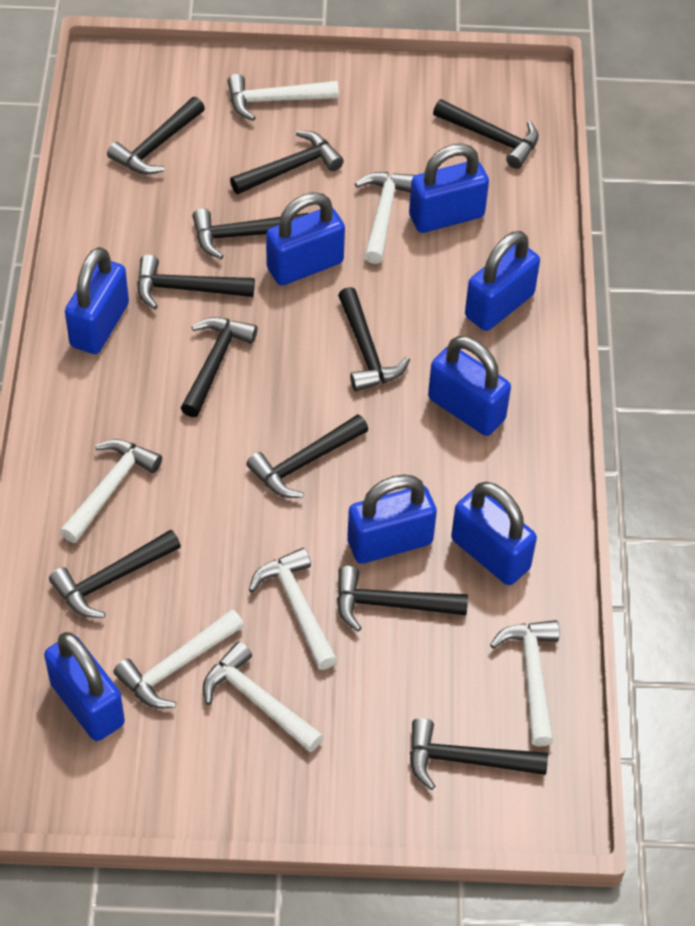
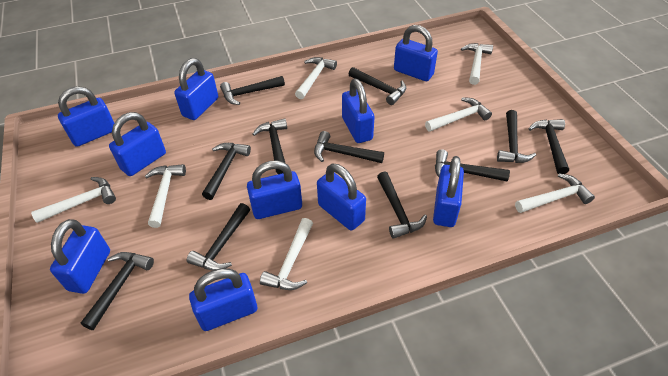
blue padlock: [44,632,125,741] [65,247,129,354] [266,192,345,286] [347,474,437,564] [409,143,489,233] [428,336,511,436] [451,482,537,585] [465,231,540,331] = 8 -> [50,219,110,294] [58,86,114,147] [109,112,166,176] [174,58,218,120] [189,268,257,331] [247,160,302,219] [317,164,366,230] [342,79,374,143] [394,25,438,81] [433,156,464,227] = 10

